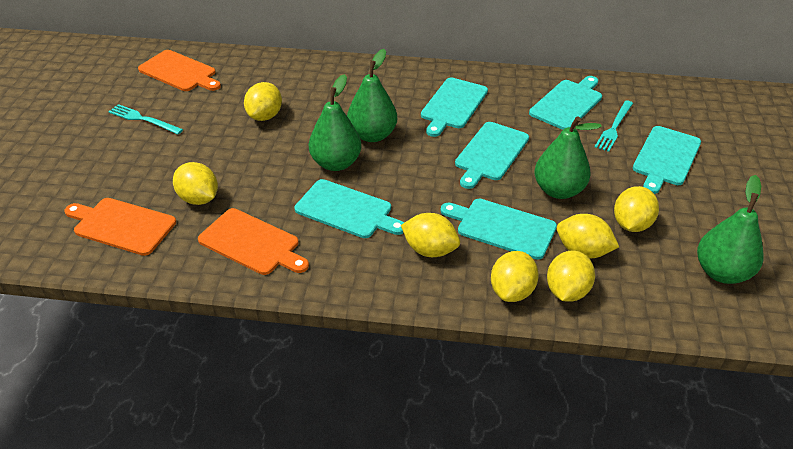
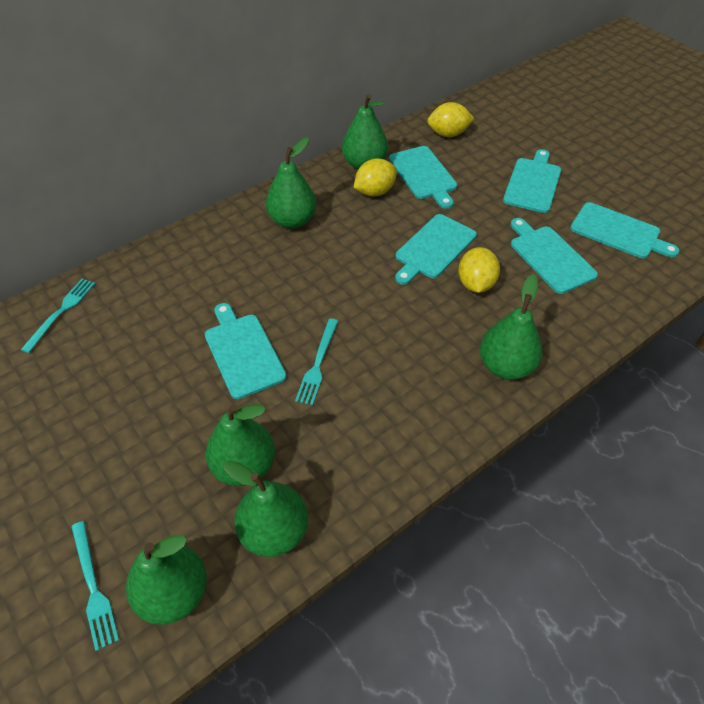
green pear: [309,74,361,171] [347,49,397,142] [535,116,602,199] [697,175,764,284] = 4 -> [126,535,207,625] [205,404,275,486] [223,461,308,557] [266,138,317,229] [342,94,388,170] [480,274,543,380] = 6
orange cutting board: [64,198,176,256] [138,50,221,91] [198,208,309,275] = 3 -> none = 0
turquoise fork: [108,104,183,134] [595,101,633,152] = 2 -> [21,279,95,353] [71,521,119,651] [295,318,338,405] = 3
yellow lemon: [173,162,218,205] [244,82,282,121] [401,213,460,257] [491,251,539,302] [547,251,595,302] [557,214,619,258] [614,186,659,232] = 7 -> [353,158,397,196] [427,102,475,137] [458,247,500,293] = 3

